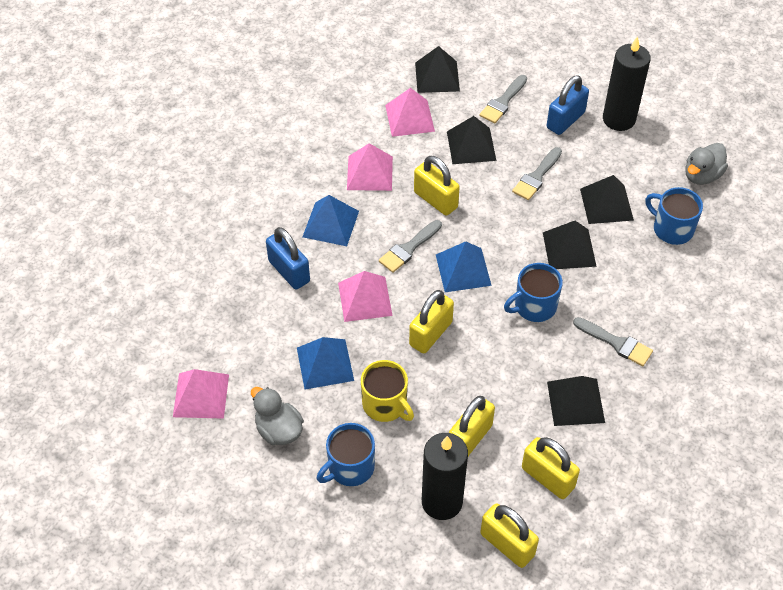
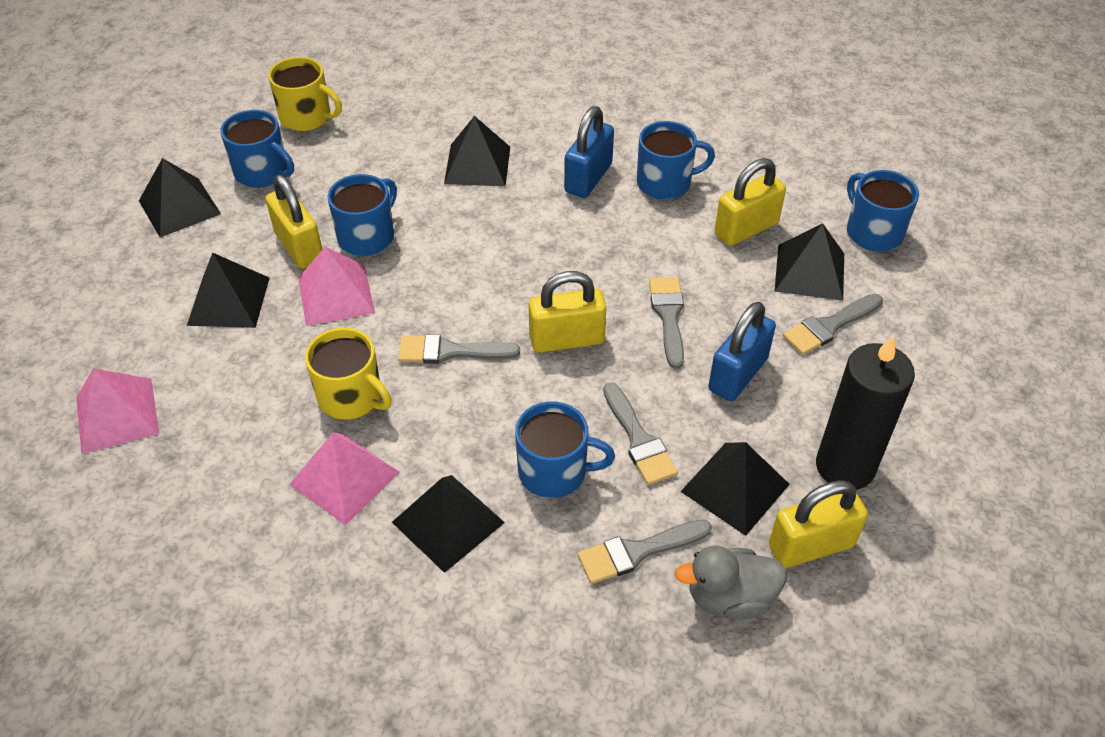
black candle: [422,433,468,520] [603,36,651,131] = 2 -> [816,335,915,490] = 1
black pyramid: [415,46,460,93] [447,116,496,164] [543,221,597,269] [547,376,605,426] [580,175,634,224] = 5 -> [139,158,221,237] [187,253,269,328] [392,475,505,573] [444,116,510,186] [680,442,790,536] [775,223,844,301] = 6
blue mug: [317,423,375,486] [504,263,563,322] [645,187,703,245] = 3 -> [220,110,294,188] [328,174,397,256] [515,402,615,498] [637,121,715,200] [847,170,919,252] = 5
blue pyramid: [297,337,354,389] [303,195,359,246] [436,241,492,292] = 3 -> none = 0
grey brush: [379,220,442,273] [479,75,527,123] [512,147,562,200] [573,317,653,366] = 4 -> [398,334,520,364] [578,520,712,584] [603,382,678,485] [649,277,684,369] [783,294,883,355] = 5
grey duck: [251,387,304,445] [685,143,728,185] = 2 -> [675,546,787,619] = 1
pink pyramid: [173,369,229,419] [338,271,393,322] [347,143,393,191] [385,88,435,137] = 4 -> [76,368,159,454] [289,433,400,525] [298,246,375,326] = 3
yellow mug: [361,360,414,422] = 1 -> [268,57,342,131] [305,328,392,420] = 2
yellow padlock: [409,290,454,353] [414,156,460,216] [449,396,495,456] [480,503,539,568] [522,437,580,499] = 5 -> [266,174,322,269] [529,271,607,353] [714,158,786,246] [769,480,868,568] = 4

